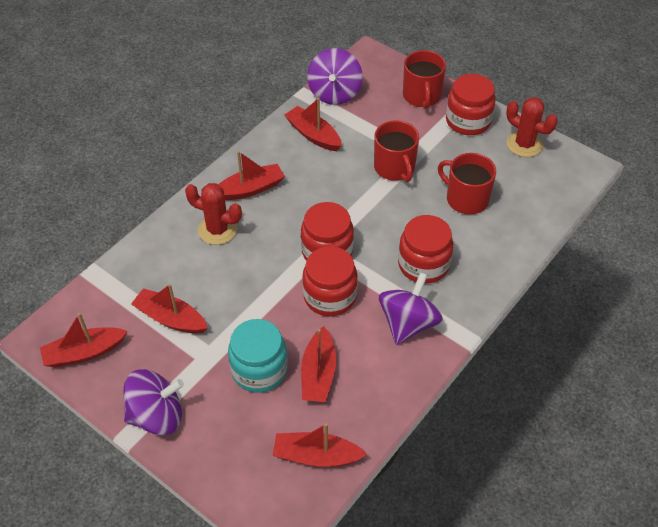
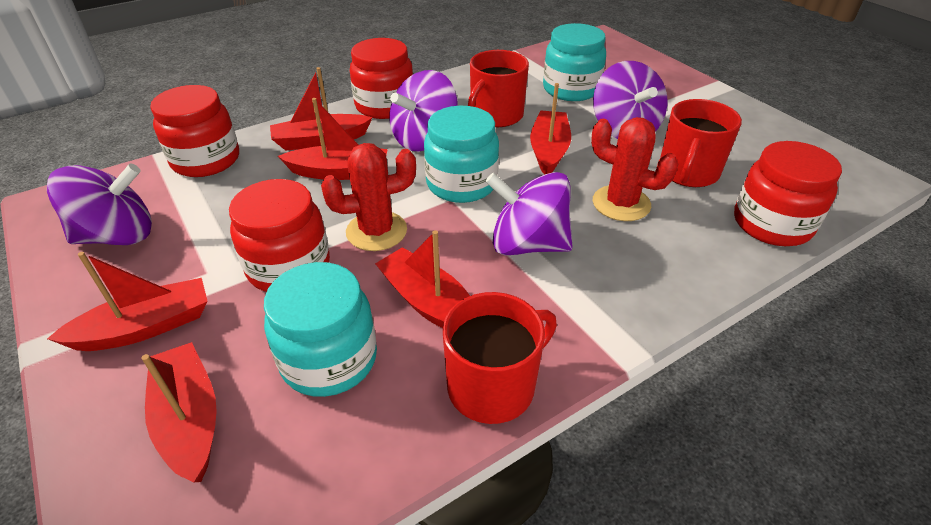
purple spinning top: [123,369,184,435] [307,48,363,105] [379,272,443,345] = 3 -> [47,163,152,245] [390,70,458,151] [485,172,573,255] [593,61,668,139] = 4
turquoise jar: [228,319,288,393] = 1 -> [264,262,377,397] [424,106,499,203] [543,23,606,101] = 3

